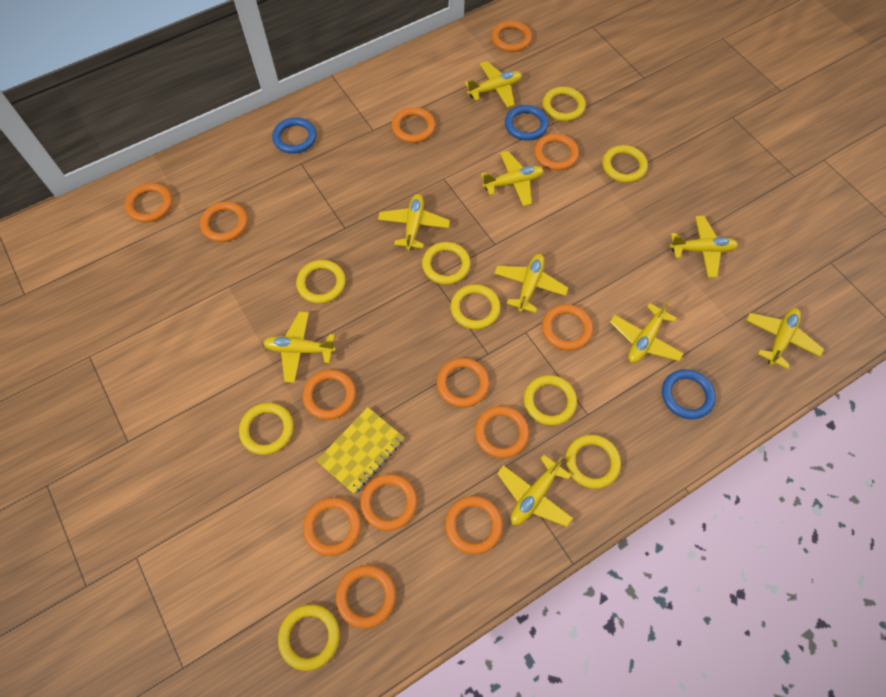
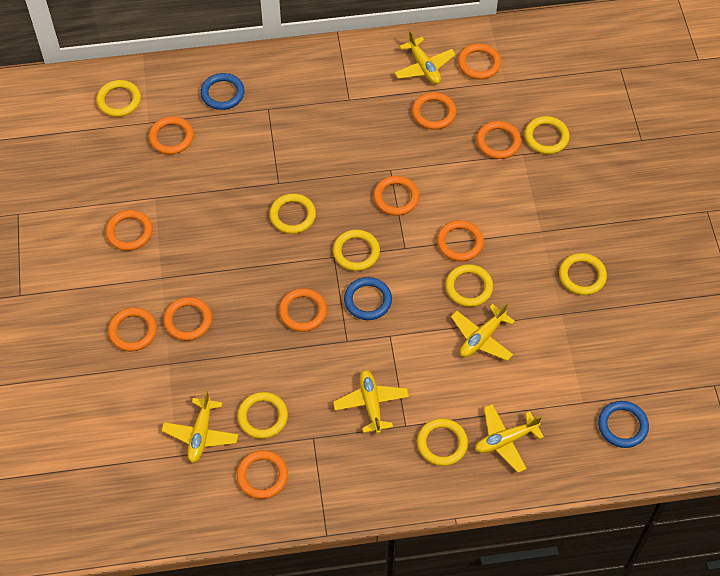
orange ring: [125,183,172,223] [200,202,248,242] [303,370,356,420] [303,498,361,556] [336,565,396,629] [360,474,417,531] [392,107,435,143] [437,358,489,407] [445,496,503,555] [475,406,529,458] [491,20,532,52] [534,134,579,171] [542,304,593,351] = 13 -> [106,210,153,251] [108,307,157,351] [149,116,194,155] [163,297,212,341] [237,450,288,499] [279,288,327,332] [373,176,419,216] [412,92,456,130] [437,220,484,261] [458,43,501,80] [476,121,521,159] = 11
yellow notebook: [317,407,404,494] = 1 -> none = 0
yellow plane: [263,311,336,383] [378,194,450,250] [465,61,522,108] [481,151,544,206] [494,254,568,313] [497,455,573,527] [610,300,684,363] [670,216,738,278] [746,308,824,369] = 9 -> [162,390,239,463] [333,370,409,434] [394,30,456,84] [451,303,515,361] [475,404,544,473] = 5
yellow ring: [239,403,294,455] [278,604,340,671] [296,260,346,304] [422,242,471,285] [451,284,501,329] [524,375,577,426] [543,87,586,121] [565,435,621,489] [602,145,648,183] = 9 -> [96,80,141,117] [237,392,288,439] [269,193,316,234] [333,229,380,271] [417,418,468,466] [445,264,493,307] [525,116,570,154] [559,253,607,295] = 8

